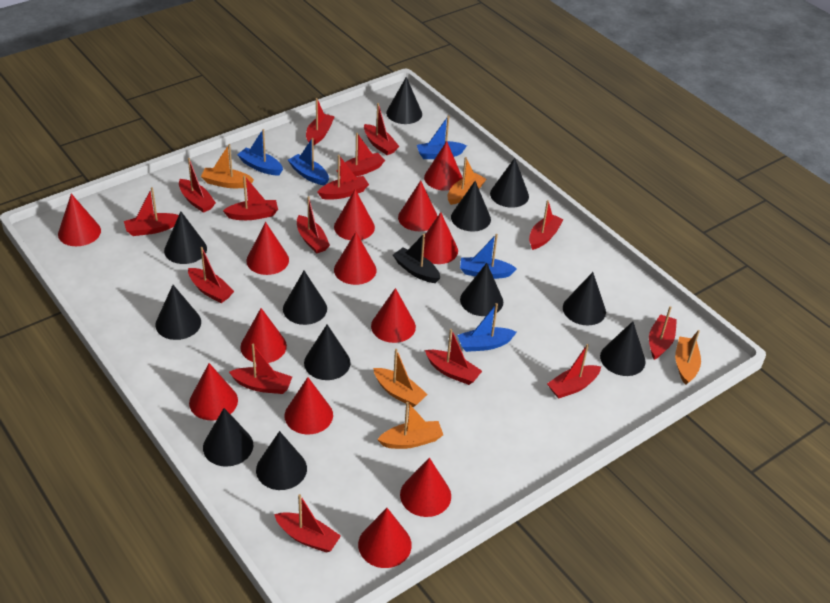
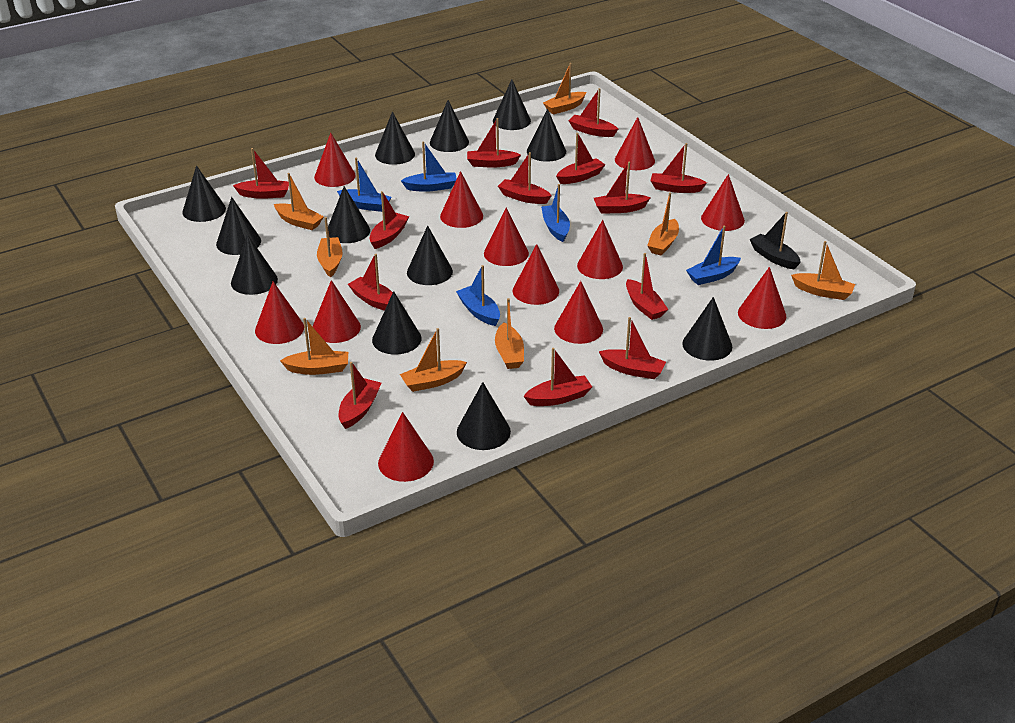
orange boat: [201,144,254,188] [373,349,428,407] [377,402,443,449] [448,157,486,205] [675,330,701,385] = 5 -> [274,173,324,230] [280,318,348,375] [317,217,343,277] [400,328,467,392] [495,298,524,369] [543,63,586,114] [647,192,679,255] [791,241,855,300] = 8
red boat: [124,187,179,236] [179,158,216,213] [188,247,234,303] [223,176,278,220] [229,344,292,394] [274,494,341,553] [297,196,330,254] [306,98,335,145] [317,155,369,200] [337,133,385,177] [364,103,399,155] [425,329,482,385] [529,200,564,250] [547,344,601,398] [649,306,677,360] = 15 -> [233,148,289,199] [338,362,381,429] [348,254,393,311] [369,191,409,249] [467,118,521,168] [498,152,552,204] [524,348,592,406] [556,133,605,184] [568,88,618,137] [594,162,651,213] [599,317,666,379] [626,253,668,320] [651,143,707,193] = 13
red cone: [58,194,101,246] [189,363,238,420] [240,308,287,363] [246,222,289,275] [285,377,333,435] [334,190,375,240] [334,232,376,285] [358,508,412,568] [371,288,416,343] [398,180,438,231] [400,458,451,517] [423,212,458,264] [424,141,463,191] = 13 -> [255,282,304,344] [312,280,361,343] [314,133,356,187] [378,412,434,482] [440,171,483,228] [484,207,529,266] [513,244,559,305] [554,281,603,344] [577,220,623,279] [615,117,655,170] [701,174,745,231] [738,267,787,329] = 12

